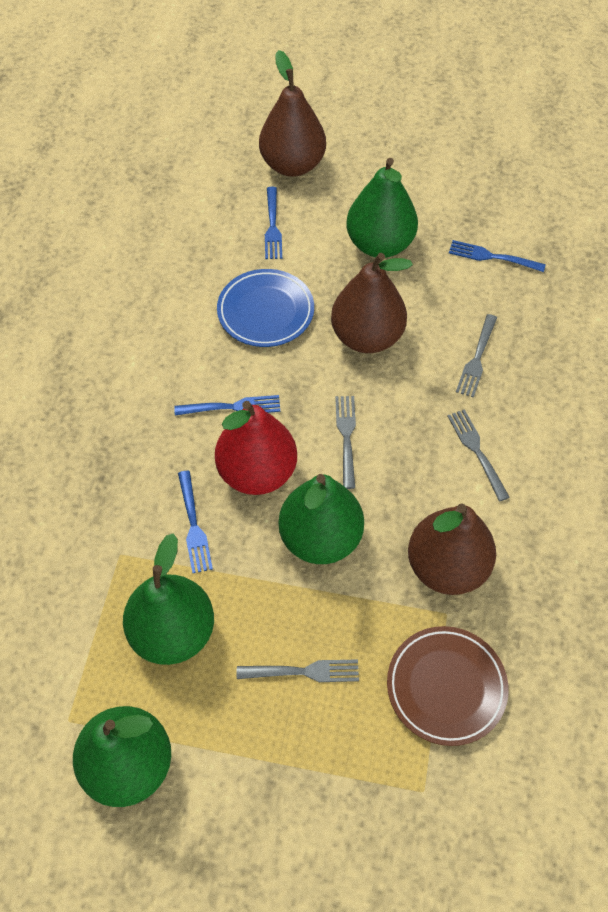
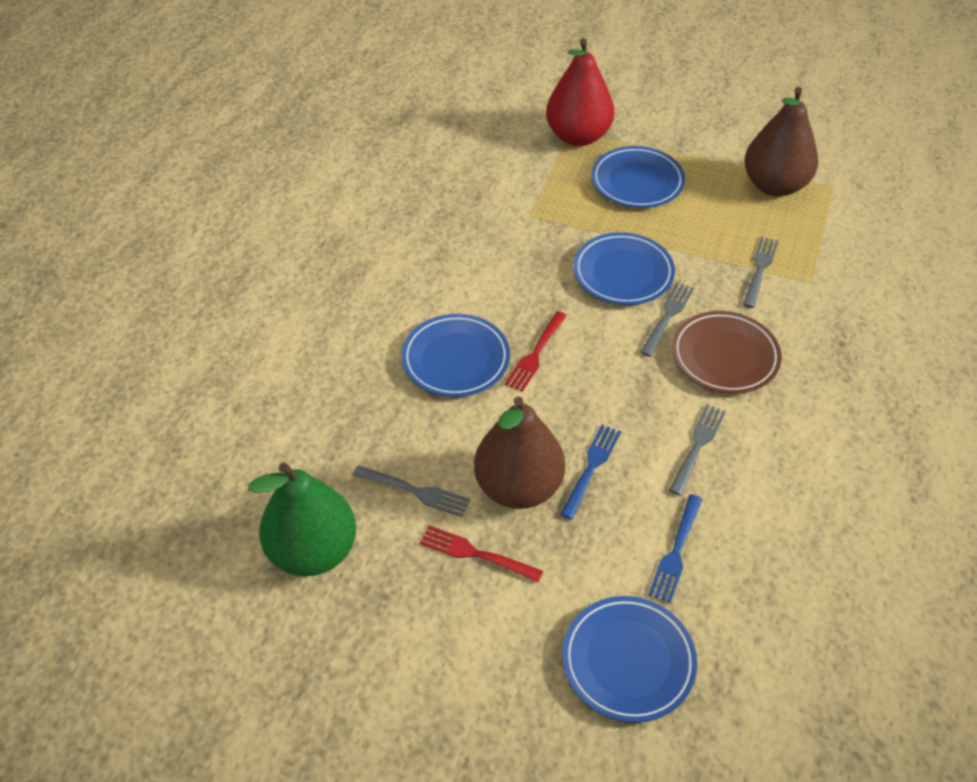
blue fork: [174,395,280,416] [178,471,213,573] [265,187,282,259] [449,240,546,272] = 4 -> [560,424,621,520] [648,494,702,603] = 2
blue plate: [217,269,314,347] = 1 -> [402,314,510,397] [563,596,697,723] [573,232,675,305] [591,146,685,208] = 4
brown pear: [259,50,326,177] [331,253,413,353] [408,503,496,595] = 3 -> [474,397,565,509] [744,87,818,196] = 2
green pear: [73,706,171,807] [123,533,214,665] [279,474,364,564] [346,158,418,258] = 4 -> [248,463,356,576] = 1
red fork: none = 0 -> [419,525,543,582] [505,311,567,392] = 2

